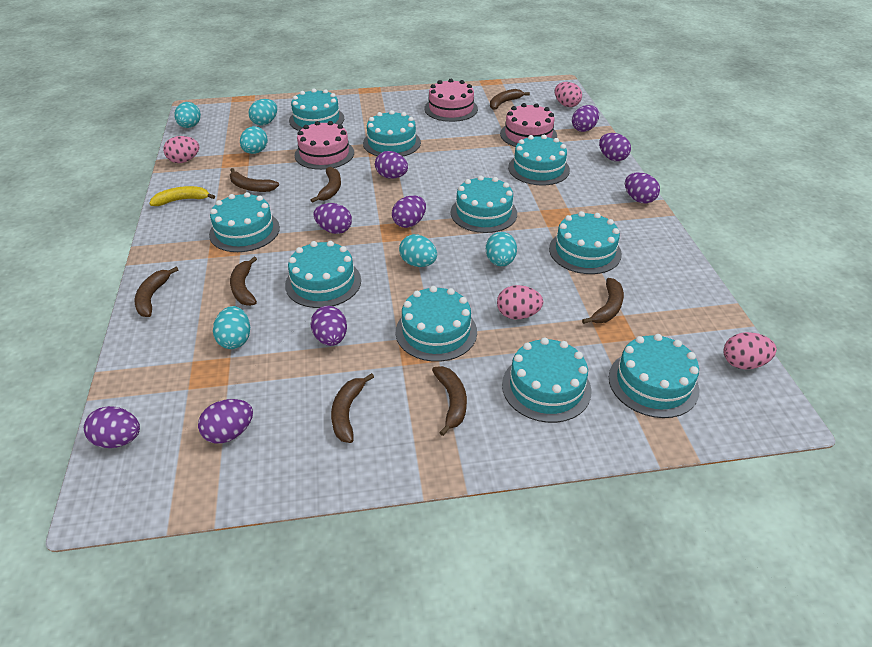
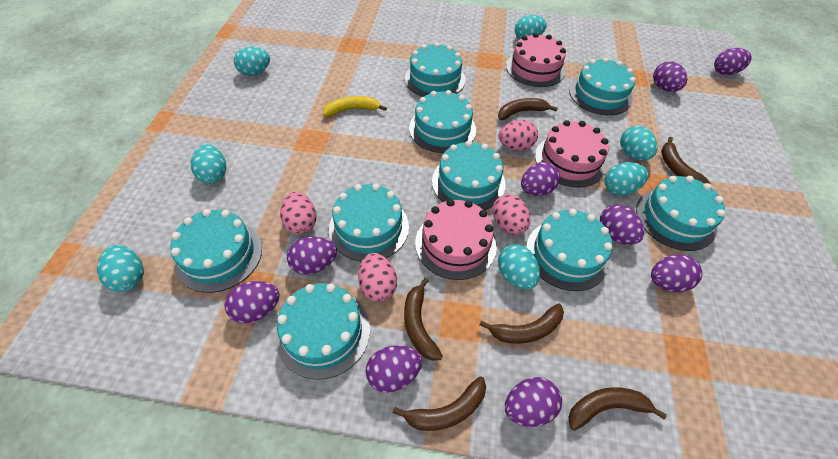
brown banana: [135,267,179,317] [230,168,279,192] [230,256,257,306] [311,167,341,203] [331,373,374,443] [432,366,467,436] [490,89,530,110] [582,278,624,324] = 8 -> [393,376,486,431] [404,278,443,360] [479,303,564,344] [498,98,558,120] [568,387,667,430] [661,137,711,185] = 6
turquoise cake: [209,192,280,252] [285,241,361,308] [289,88,344,131] [363,110,421,156] [396,286,477,362] [451,176,517,233] [502,337,591,423] [508,135,570,185] [549,211,622,274] [609,334,700,418] = 10 -> [170,209,262,293] [276,283,370,380] [329,184,409,262] [405,43,466,97] [409,90,476,153] [432,140,506,210] [526,209,613,291] [569,58,636,115] [636,176,725,251] = 9
turquoise egg: [174,102,201,128] [213,306,250,349] [240,126,268,154] [249,99,277,125] [399,234,437,267] [486,232,517,267] = 6 -> [97,245,144,292] [191,144,226,184] [234,47,270,76] [498,245,540,289] [515,15,547,39] [604,162,648,196] [620,126,658,161] = 7

